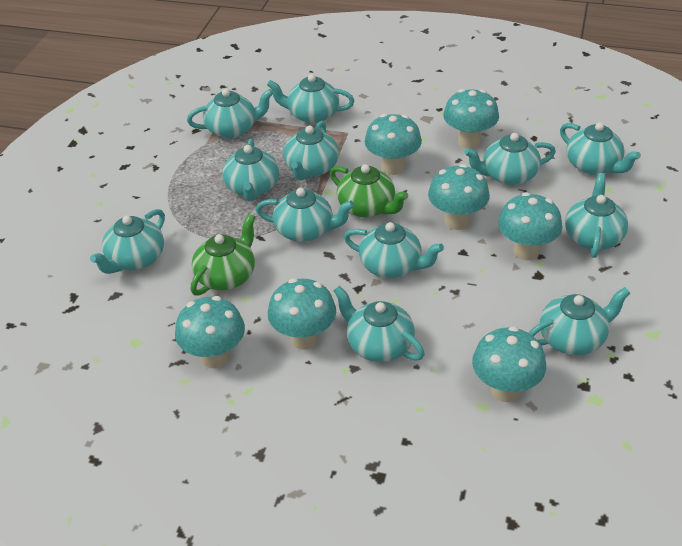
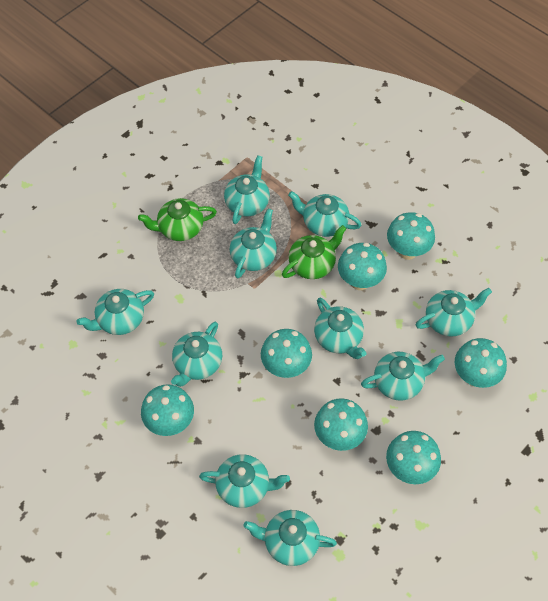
turquoise teapot: [90,209,165,274] [187,89,273,138] [222,139,279,201] [256,188,354,242] [267,74,354,124] [283,121,339,181] [333,286,425,362] [344,222,444,278] [464,133,556,185] [529,287,630,355] [560,122,641,175] [565,173,628,258] = 12 -> [77,289,154,335] [171,322,222,387] [199,454,290,508] [224,155,270,224] [230,208,277,278] [244,510,337,566] [288,191,361,237] [314,297,367,359] [361,352,445,401] [416,288,492,337] = 10

